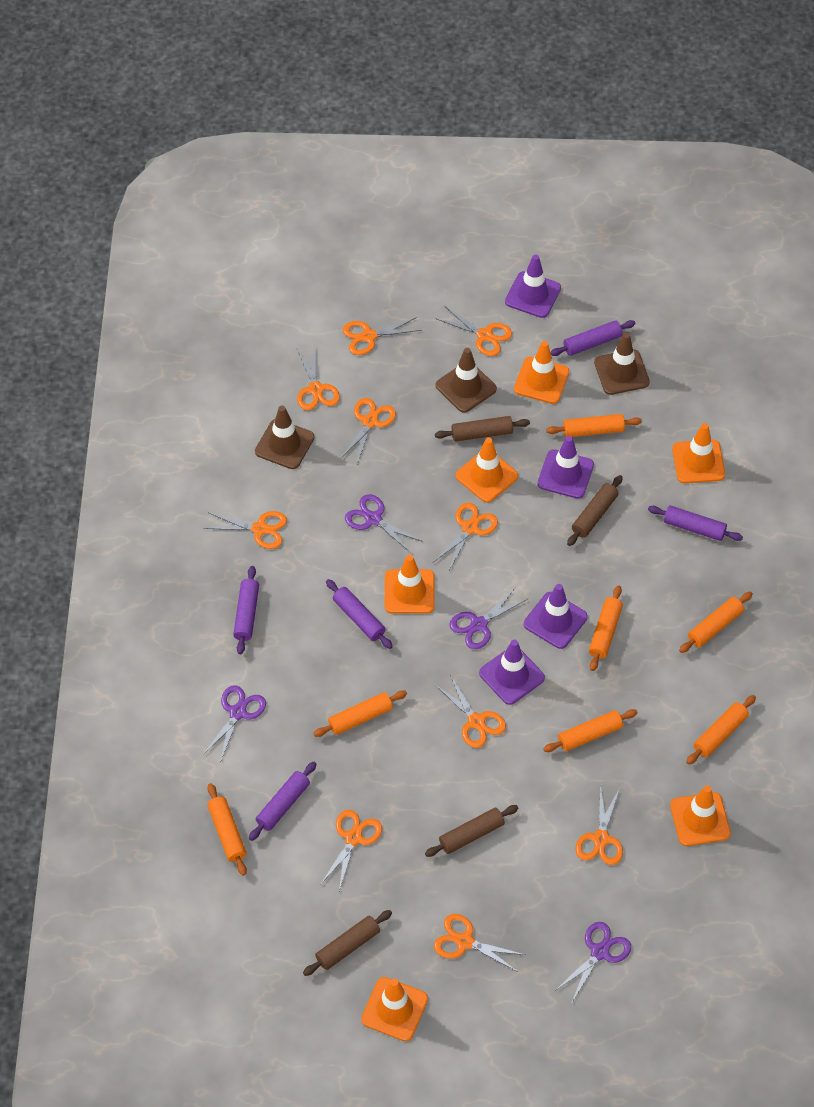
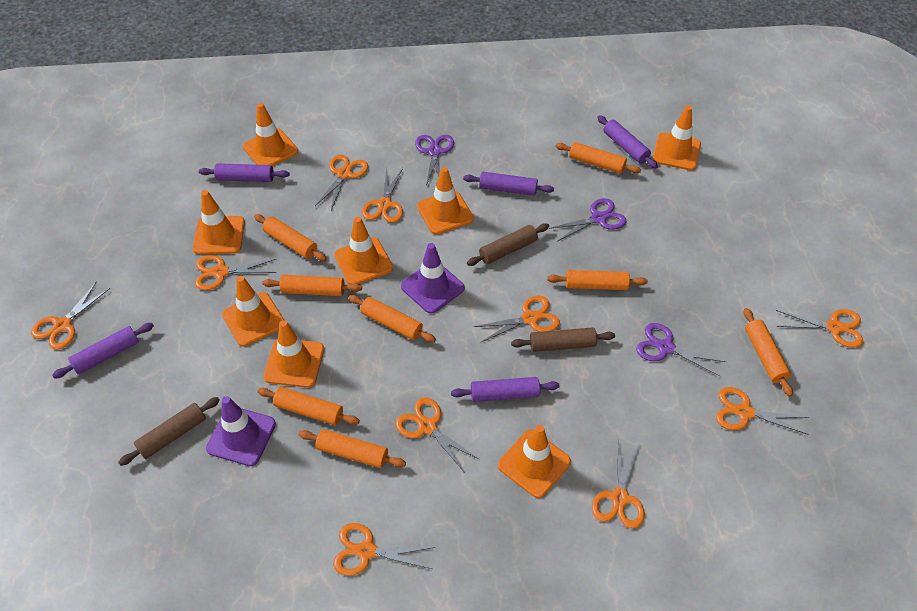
brown rolling pin: [303,910,392,976] [425,805,518,857] [435,416,530,442] [567,475,623,546] = 4 -> [118,397,220,466] [467,223,549,266] [511,327,615,352] = 3
brown traffic cone: [255,406,314,469] [436,348,497,413] [594,333,650,395] = 3 -> none = 0
orange rolling pin: [207,783,247,876] [313,690,407,737] [543,709,638,752] [546,414,642,437] [589,585,623,671] [679,591,753,653] [686,695,756,765] = 7 -> [254,214,327,261] [257,387,360,425] [262,275,362,296] [299,429,406,468] [349,295,436,342] [547,270,648,290] [556,142,641,174] [744,308,793,397] = 8
orange traffic cone: [361,977,428,1041] [385,555,435,614] [456,438,518,503] [514,341,569,404] [670,785,731,846] [672,423,725,483] = 6 -> [193,190,245,254] [222,276,284,347] [243,103,298,166] [263,320,324,388] [334,217,393,285] [417,167,474,234] [498,424,571,498] [652,105,701,170] = 8
purple scissors: [203,685,266,762] [345,494,423,554] [449,587,527,649] [556,922,631,1002] = 4 -> [415,135,454,186] [549,198,626,241] [636,323,726,377] = 3
purple traffic cone: [479,640,545,705] [505,254,561,318] [524,584,588,649] [537,436,594,499] = 4 -> [206,396,276,466] [401,243,465,314] = 2

